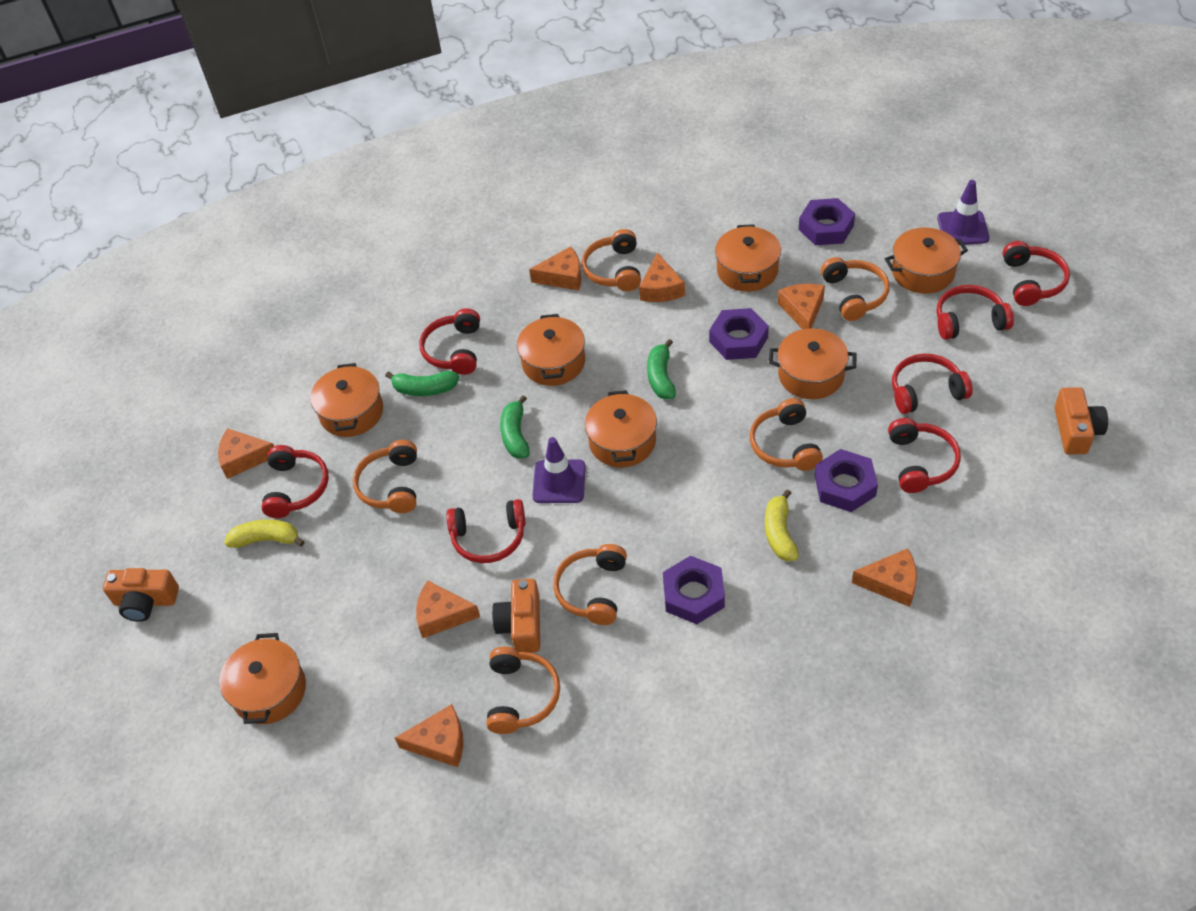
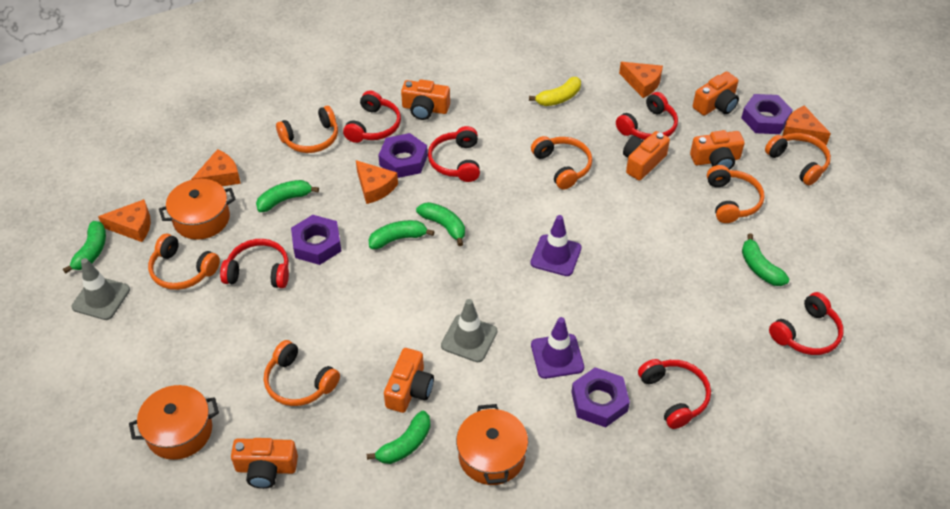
green banana: [385,371,459,396] [500,395,530,459] [647,339,676,399] = 3 -> [63,221,106,274] [256,180,319,212] [367,411,431,464] [368,220,435,249] [416,202,465,246] [742,233,789,286] = 6
grey traffic cone: none = 0 -> [72,258,130,320] [441,299,498,362] = 2
orange camera: [103,568,179,622] [492,579,540,653] [1054,387,1108,454] = 3 -> [231,438,298,489] [384,348,434,413] [401,79,450,120] [623,131,670,180] [690,130,745,170] [693,72,739,115] = 6
orange cheese: [218,428,274,479] [395,704,463,767] [416,580,480,638] [529,246,581,291] [639,253,685,302] [778,284,825,329] [852,548,917,607] = 7 -> [98,199,151,242] [191,149,241,186] [356,160,398,204] [619,62,663,98] [782,105,831,145] = 5
orange pot: [219,633,306,724] [310,363,383,437] [517,314,585,386] [585,390,657,467] [715,224,781,292] [769,328,857,399] [885,227,968,294] = 7 -> [129,385,219,460] [159,179,236,240] [456,404,528,485] = 3
red headphones: [261,445,329,518] [419,308,480,375] [446,499,526,563] [888,418,961,493] [892,354,973,414] [936,285,1014,340] [1003,241,1070,306] = 7 -> [220,239,289,288] [343,91,401,143] [428,126,480,182] [616,92,678,140] [638,359,711,429] [769,292,844,355] = 6
yellow banana: [224,519,305,548] [765,489,799,561] = 2 -> [529,77,581,106] = 1

